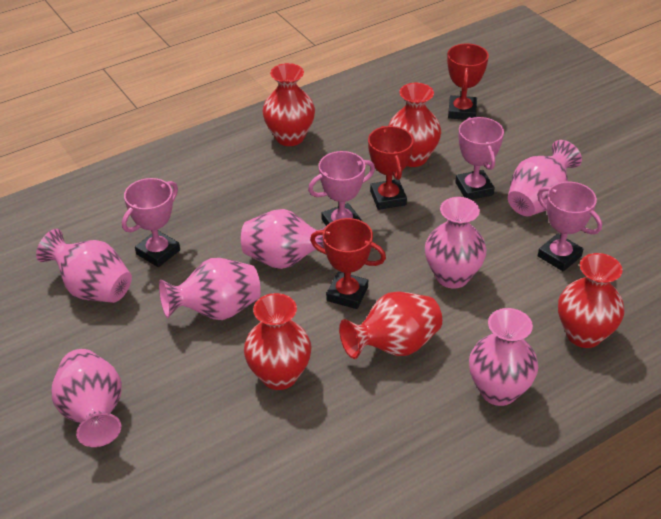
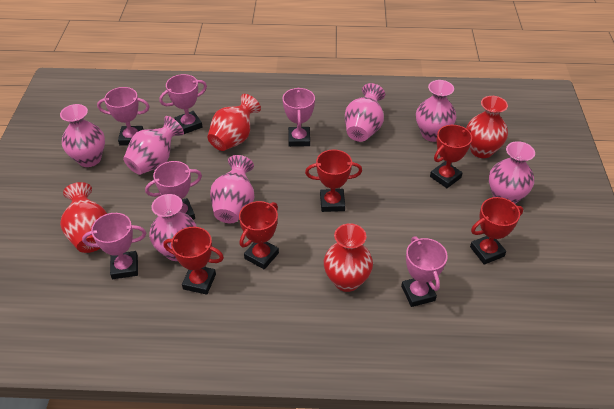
pink trophy: [122,178,180,267] [308,151,375,226] [455,117,504,200] [537,182,602,272] = 4 -> [82,213,146,279] [97,87,150,145] [145,161,202,220] [159,74,207,134] [282,87,315,147] [401,236,448,307] = 6
red trophy: [310,218,386,309] [368,126,414,210] [447,43,489,120] = 3 -> [163,227,224,295] [239,201,279,269] [305,150,362,212] [430,125,472,188] [470,197,523,265] = 5
red vase: [244,293,312,390] [262,63,315,146] [339,292,442,359] [388,83,441,167] [558,253,624,348] = 5 -> [60,182,107,253] [207,94,261,151] [324,223,373,292] [466,96,508,158] = 4

